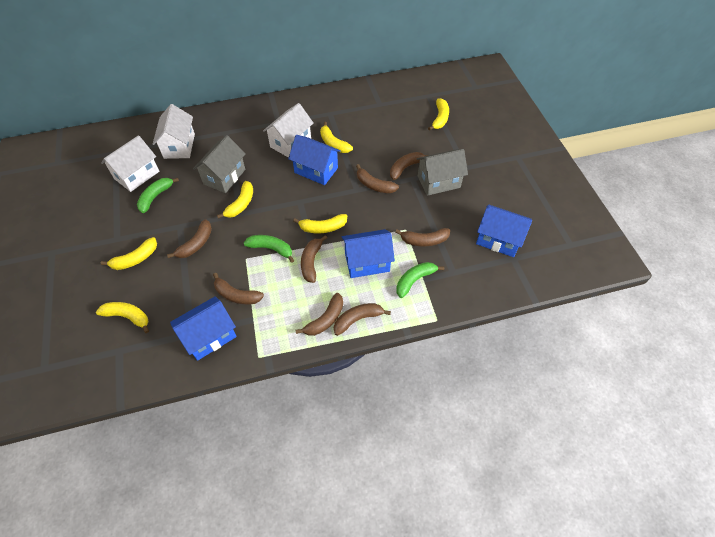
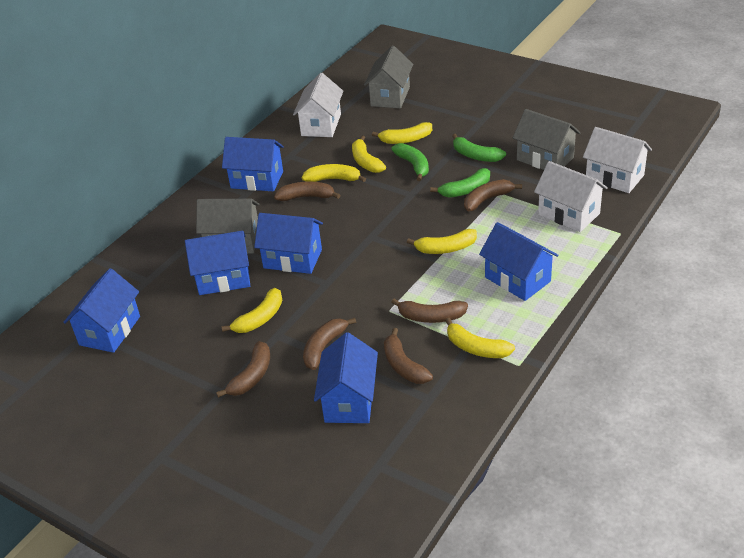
blue house: [170,296,237,361] [288,135,341,185] [342,229,395,278] [476,205,532,257] = 4 -> [63,268,140,353] [185,231,250,295] [222,137,284,191] [254,213,323,274] [314,332,378,423] [479,222,559,301] = 6
brown banana: [167,219,212,258] [213,273,264,304] [296,293,343,336] [301,235,327,283] [334,303,391,336] [356,164,399,193] [390,152,428,180] [395,228,450,246] = 8 -> [216,341,270,398] [274,181,340,201] [303,318,356,370] [384,328,433,384] [392,298,468,323] [464,179,522,211] = 6
grey house: [193,135,246,193] [416,149,468,196] = 2 -> [196,199,259,254] [364,45,413,108] [513,109,580,170] = 3

